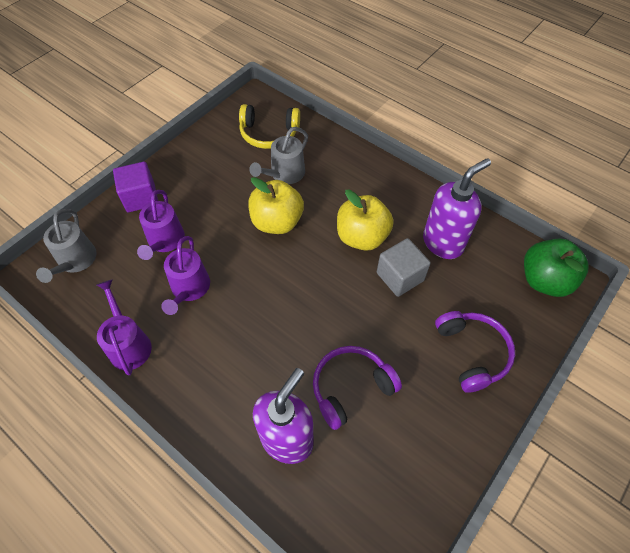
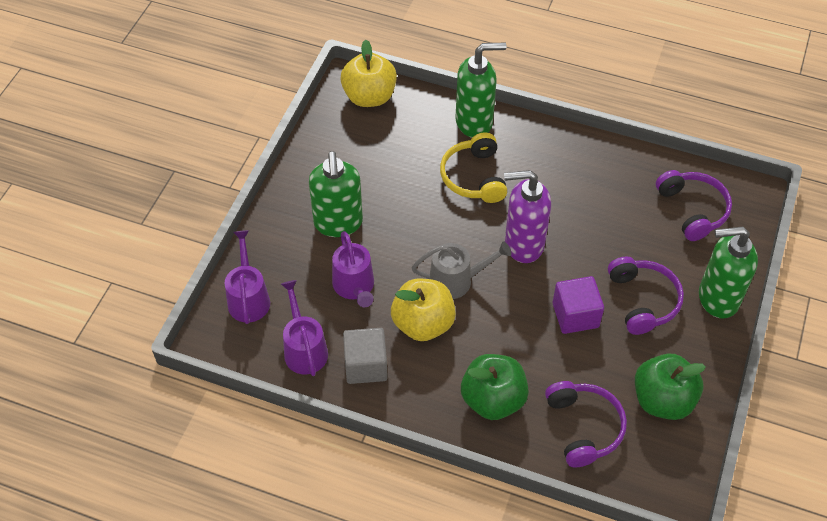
green apple: [524,238,588,297] = 1 -> [461,354,529,420] [635,353,706,420] = 2
green soap dispenser: none = 0 -> [309,151,363,237] [455,43,506,138] [699,227,758,319] = 3
grey watering can: [36,209,97,283] [249,127,308,184] = 2 -> [412,241,512,299] = 1
purple headphones: [313,346,402,430] [435,311,515,393] = 2 -> [545,381,627,467] [608,256,684,335] [656,170,732,241] = 3
purple soap dispenser: [253,368,313,464] [423,158,491,259] = 2 -> [504,170,551,263] = 1

